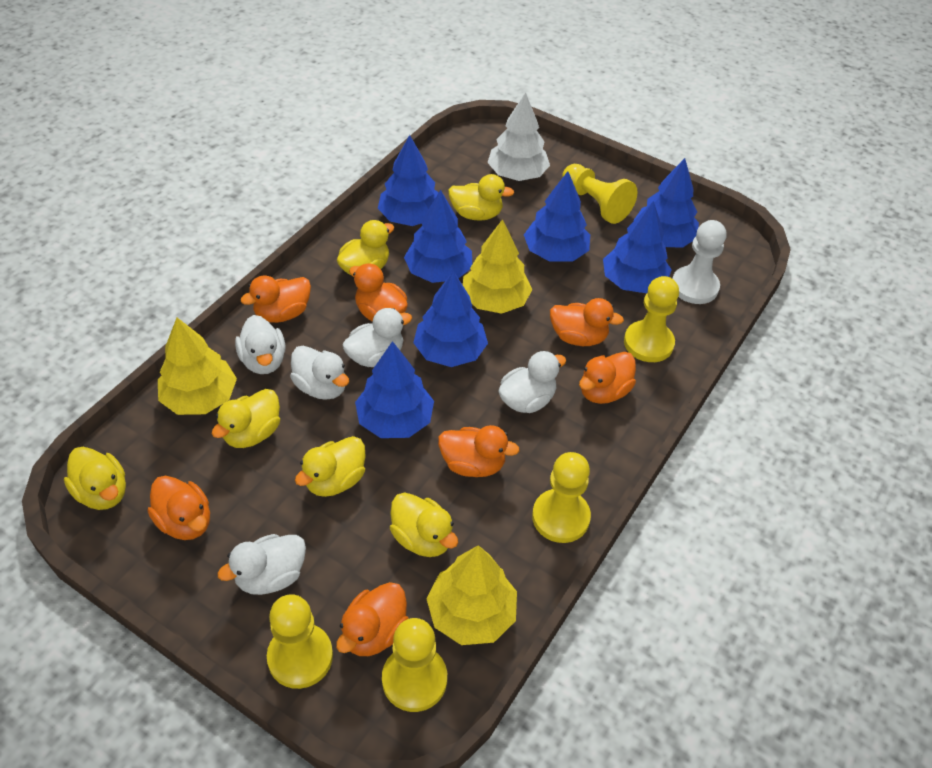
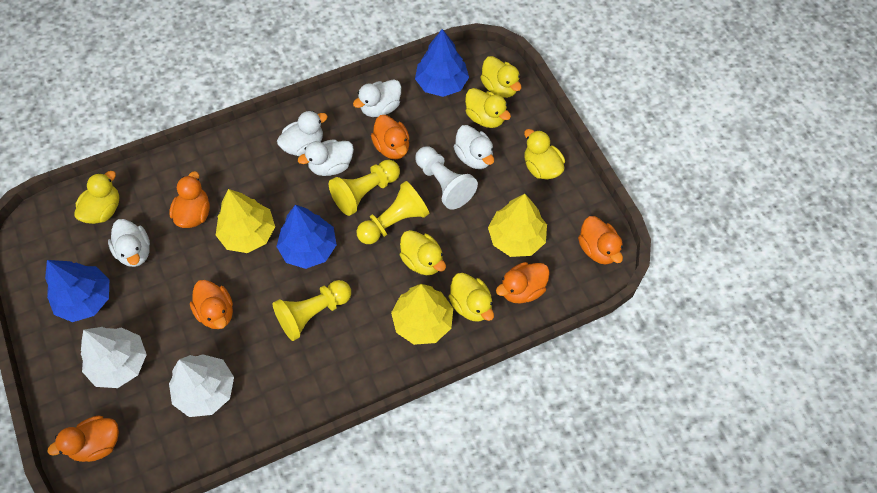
blue tree: [355,341,434,438] [378,135,438,226] [404,190,472,283] [413,271,488,367] [524,171,590,261] [603,201,672,293] [633,158,699,248] = 7 -> [45,260,109,322] [276,205,337,269] [415,29,469,97] = 3
orange duck: [148,475,210,540] [240,276,311,323] [336,582,409,656] [349,263,408,322] [438,425,520,477] [550,298,624,346] [579,352,636,404] = 7 -> [47,416,119,462] [169,171,210,228] [190,280,233,329] [371,115,410,159] [496,262,550,303] [578,216,623,265] = 6
white tree: [488,92,550,181] = 1 -> [81,327,147,388] [169,354,234,417] = 2
yellow pawn: [267,594,333,689] [382,618,447,712] [532,452,591,543] [562,164,638,224] [624,276,679,362] = 5 -> [273,280,351,341] [329,159,400,216] [357,181,429,244] = 3

